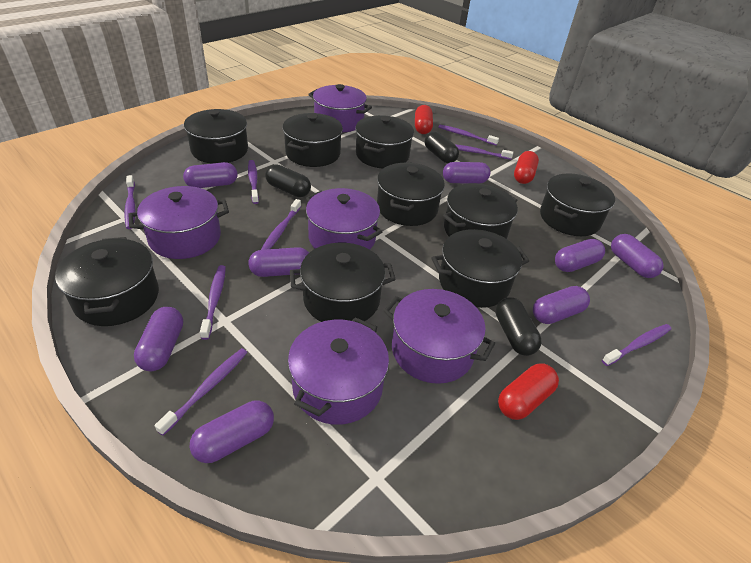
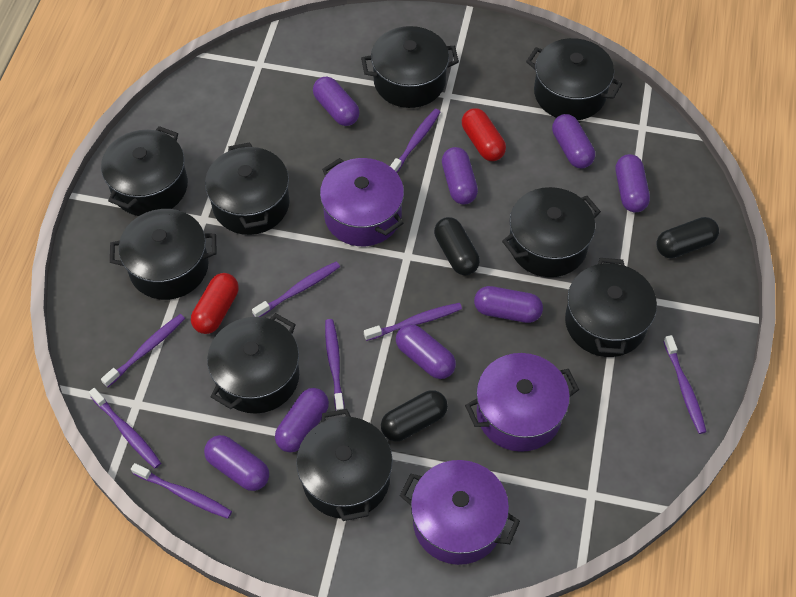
purple pot: [128,186,229,259] [288,317,389,425] [306,188,382,250] [308,84,372,132] [384,289,495,384] = 5 -> [320,158,404,246] [400,460,520,565] [465,353,579,452] = 3
red capsule: [415,105,433,134] [498,364,559,420] [514,151,539,184] = 3 -> [191,273,239,334] [462,108,506,161] = 2

